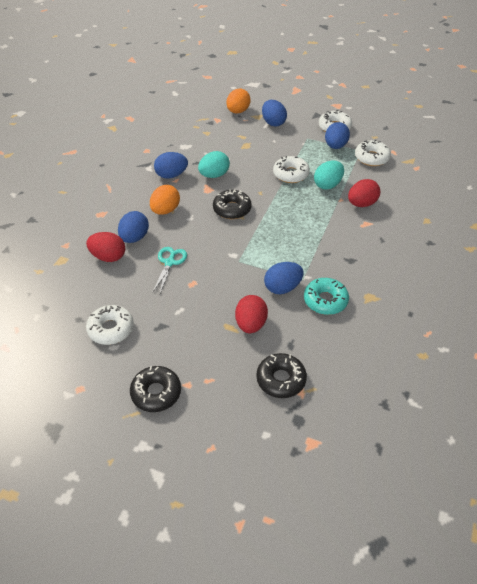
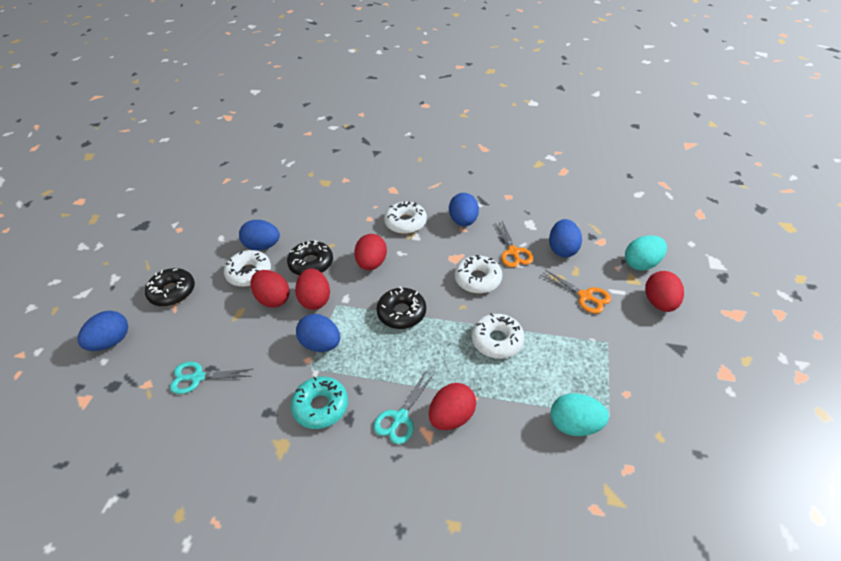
orange egg: [150,185,180,215] [226,88,251,113] = 2 -> none = 0
orange scissors: none = 0 -> [495,221,533,267] [541,270,611,314] = 2
red egg: [86,232,125,262] [235,295,268,333] [348,179,380,207] = 3 -> [250,270,290,308] [295,268,330,310] [354,234,387,270] [429,383,476,430] [645,271,684,312] = 5
turquoise scissors: [152,247,187,293] = 1 -> [170,361,253,394] [374,371,433,444] = 2

